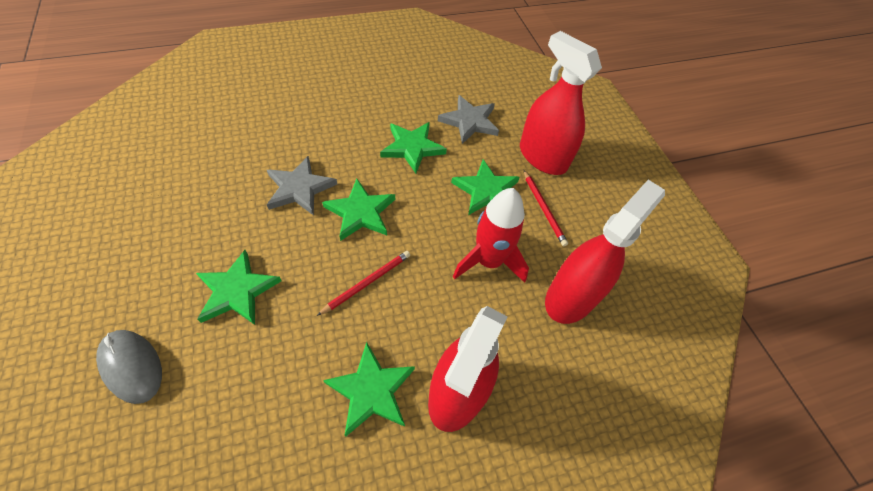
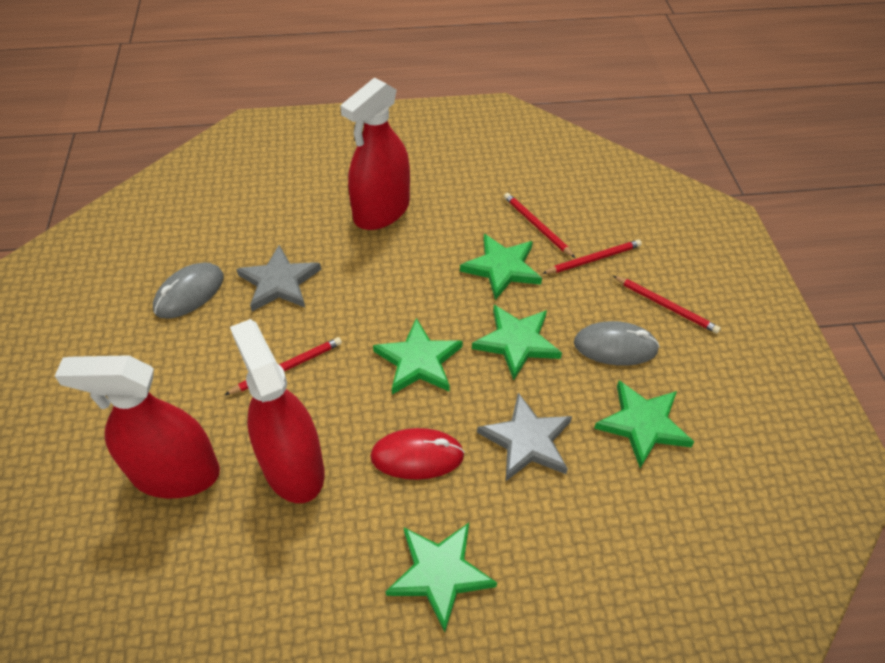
grey mouse: [96,330,162,404] = 1 -> [153,263,224,319] [574,321,660,366] = 2
red mouse: none = 0 -> [370,428,465,480] = 1
red pencil: [317,251,410,316] [524,170,568,246] = 2 -> [225,337,342,395] [504,193,575,258] [542,240,642,274] [613,276,721,334] = 4
red rocket: [453,188,529,283] = 1 -> none = 0

